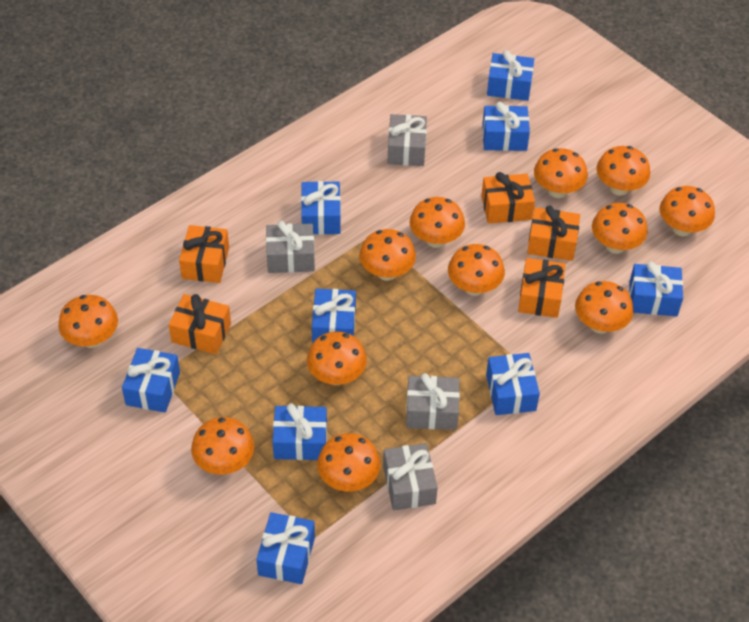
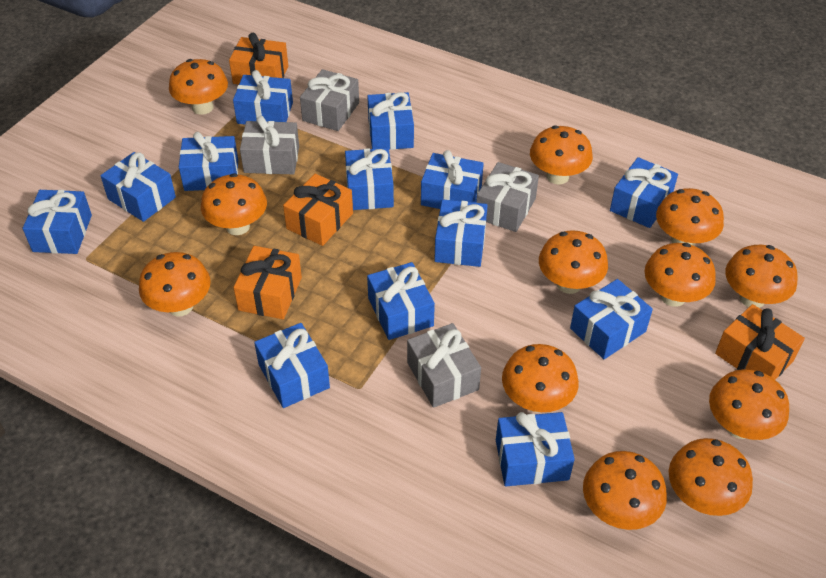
blue gift: [122,348,180,413] [256,512,315,584] [273,403,327,460] [301,181,341,235] [312,289,356,344] [482,102,530,151] [486,353,540,415] [487,50,534,101] [629,261,683,316] = 9 -> [23,190,92,254] [100,152,176,222] [179,132,238,191] [233,70,293,124] [254,323,330,408] [345,148,394,210] [367,92,414,150] [367,262,435,340] [421,150,484,209] [434,200,488,267] [496,412,575,486] [570,279,653,359] [610,157,678,228] = 13
orange gift: [168,294,231,354] [179,225,229,283] [481,172,535,224] [518,258,566,318] [527,205,580,261] = 5 -> [229,33,288,85] [234,246,302,319] [283,174,353,246] [715,304,805,380] = 4

